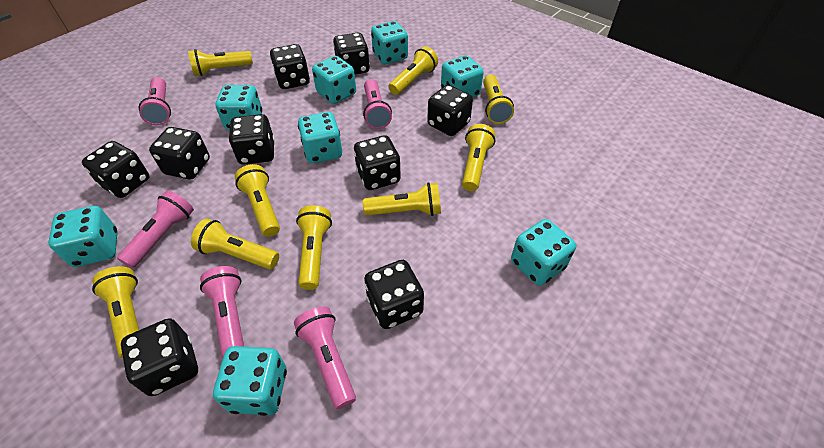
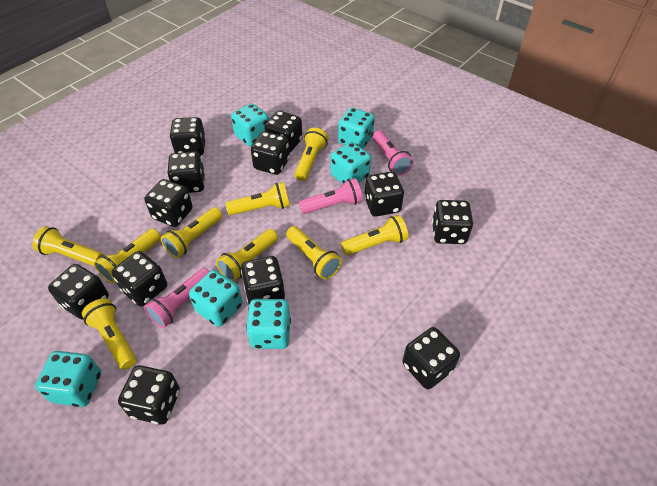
black dice: [82,141,150,198] [121,318,198,396] [149,127,210,179] [229,114,275,165] [270,44,310,89] [333,33,370,74] [354,135,401,190] [364,260,424,329] [427,85,473,136] = 9 -> [48,264,109,320] [112,251,167,307] [118,365,180,425] [144,179,193,227] [167,151,205,193] [170,117,206,155] [241,256,285,304] [251,131,290,175] [264,111,302,153] [364,171,404,217] [403,327,460,389] [432,200,473,244] = 12
pink flashlight: [117,190,194,268] [139,77,171,126] [200,266,244,358] [294,306,356,409] [363,79,392,129] = 5 -> [144,268,210,328] [299,178,363,214] [372,131,413,176] = 3
turquoise dice: [48,206,118,267] [213,346,287,416] [215,85,262,130] [298,112,342,163] [312,56,356,104] [371,21,408,64] [441,55,484,97] [511,219,576,286] = 8 -> [35,351,101,407] [189,270,243,327] [231,103,269,146] [246,299,291,349] [331,142,371,184] [338,108,374,149] = 6

